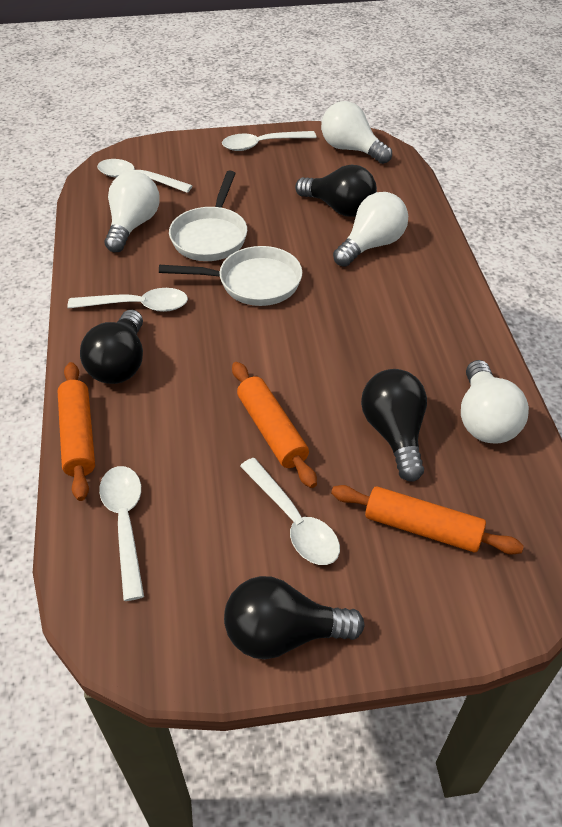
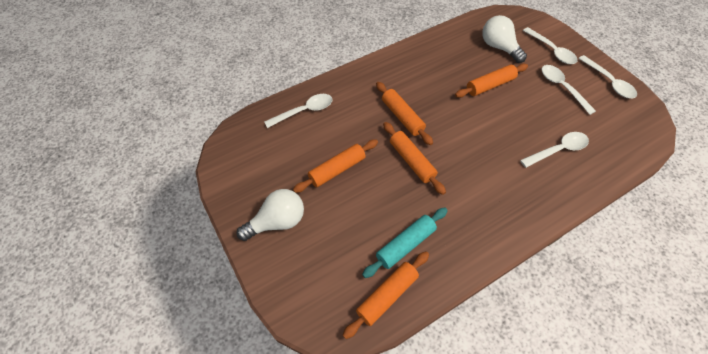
black light bulb: [80,310,143,384] [224,576,365,659] [295,165,377,217] [361,369,427,482] = 4 -> none = 0
orange rolling pin: [57,362,95,501] [232,362,317,488] [331,485,524,555] = 3 -> [293,139,378,193] [343,251,429,339] [376,82,433,145] [383,122,446,195] [455,64,528,98] = 5
turquoise rolling pin: none = 0 -> [362,208,448,278] = 1
white light bulb: [104,171,160,252] [321,101,392,164] [333,192,408,267] [461,360,529,444] = 4 -> [236,189,304,241] [482,15,527,63] = 2
white pan: [159,246,302,306] [169,171,247,261] = 2 -> none = 0

